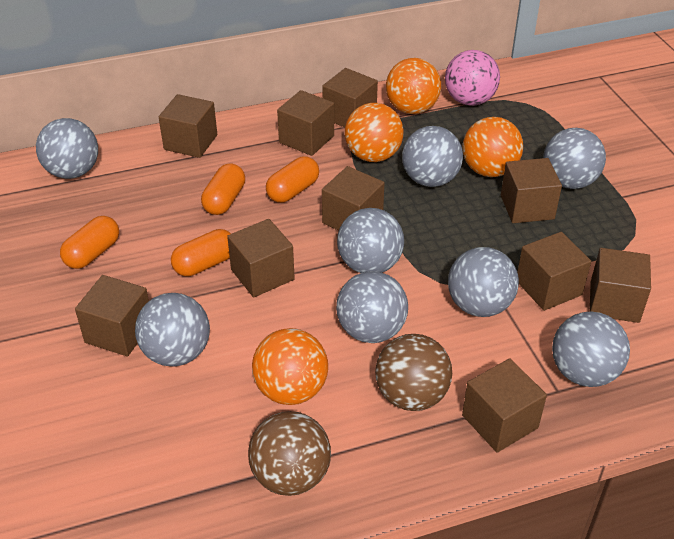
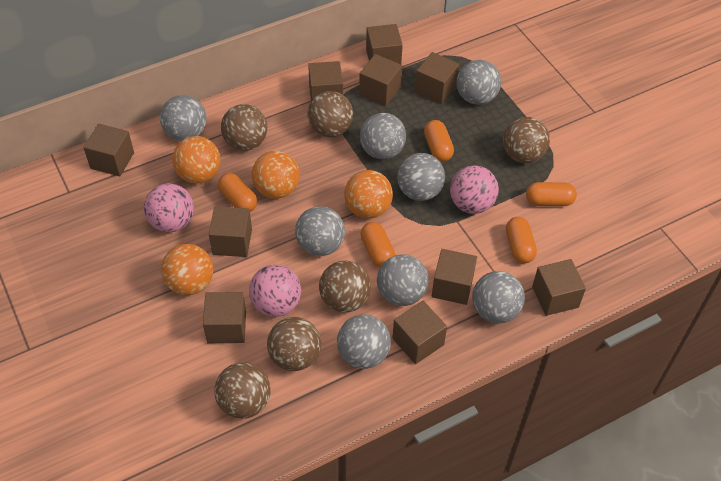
brown ball: [248,411,331,496] [375,334,452,411] = 2 -> [215,362,271,419] [221,104,267,151] [267,317,321,371] [308,91,353,137] [319,261,371,313] [503,117,550,163] = 6
orange capsule: [60,216,119,269] [171,229,231,276] [201,163,245,215] [266,157,319,203] = 4 -> [218,173,257,212] [360,222,395,267] [424,120,454,162] [506,217,537,263] [526,182,577,206] = 5
pink ball: [445,50,500,106] = 1 -> [144,183,194,233] [249,265,301,317] [450,165,499,214] = 3

